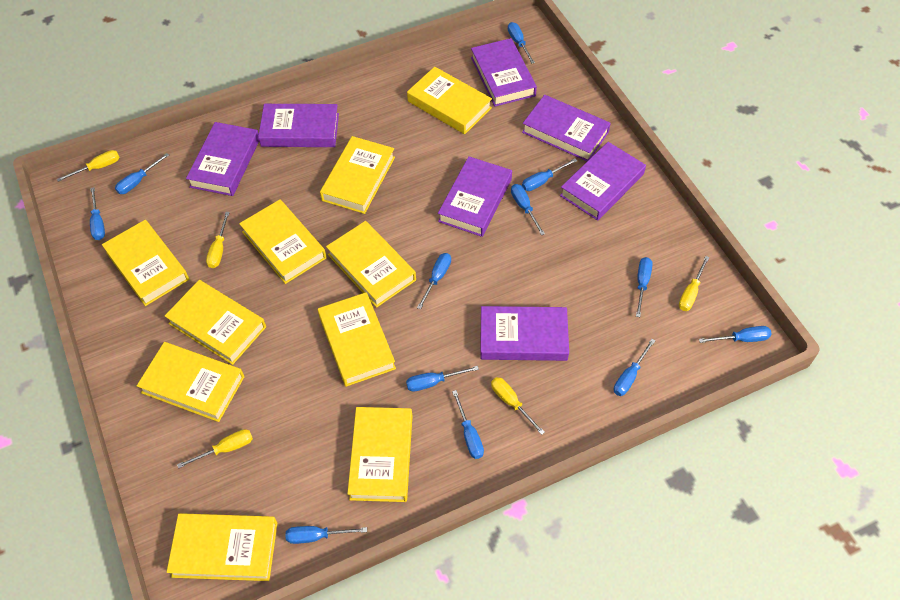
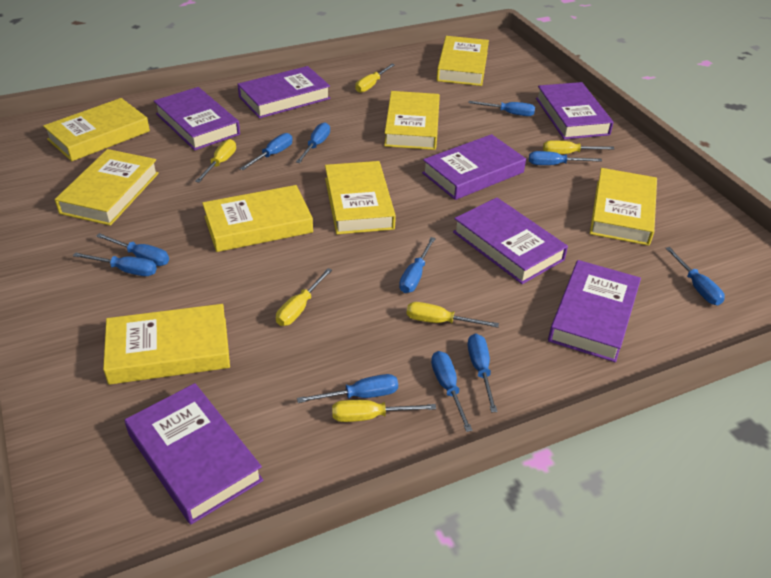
blue screwdriver: [90,187,105,240] [115,153,169,194] [285,526,367,544] [406,366,479,392] [417,253,451,310] [452,390,484,459] [508,22,535,63] [511,184,545,235] [522,158,577,191] [614,339,655,396] [636,257,653,317] [699,326,772,343] = 12 -> [73,252,157,276] [96,233,169,266] [240,133,293,170] [296,122,330,163] [297,374,398,403] [399,237,436,293] [431,351,472,432] [468,101,535,116] [468,333,497,413] [529,151,602,165] [666,247,725,305] = 11
yellow book: [102,220,189,306] [137,342,244,422] [165,280,266,365] [167,513,277,581] [239,199,327,284] [318,292,396,387] [320,136,395,214] [326,221,416,308] [347,407,413,502] [407,67,492,134] = 10 -> [43,98,150,161] [55,149,159,226] [103,304,230,385] [202,185,313,252] [325,161,396,234] [384,91,440,150] [436,36,489,86] [590,168,657,246] = 8
yellow screwdriver: [57,150,120,182] [177,429,253,468] [206,212,230,268] [491,377,545,435] [679,256,710,311] = 5 -> [195,139,236,183] [276,268,332,326] [332,400,436,422] [355,64,395,93] [407,302,499,328] [543,140,614,154] = 6

